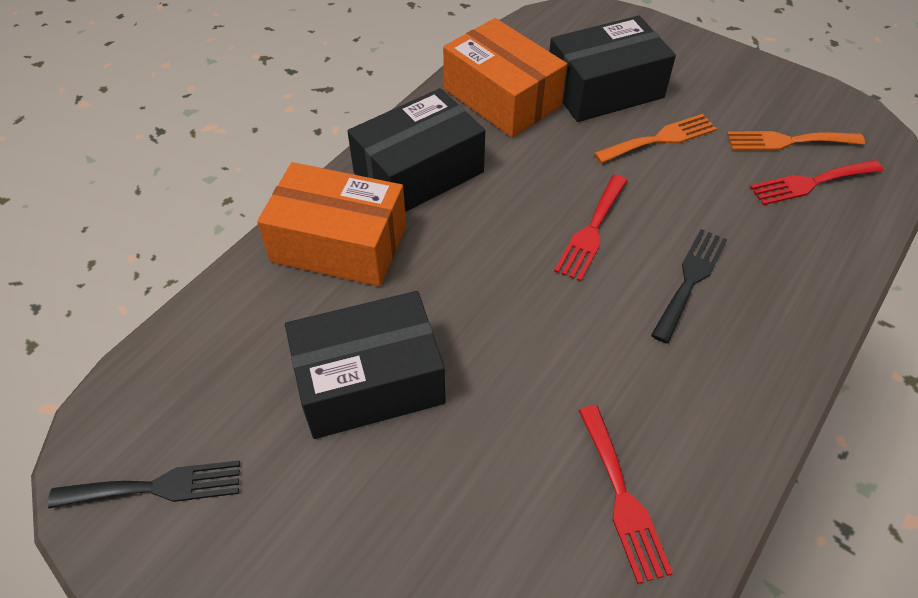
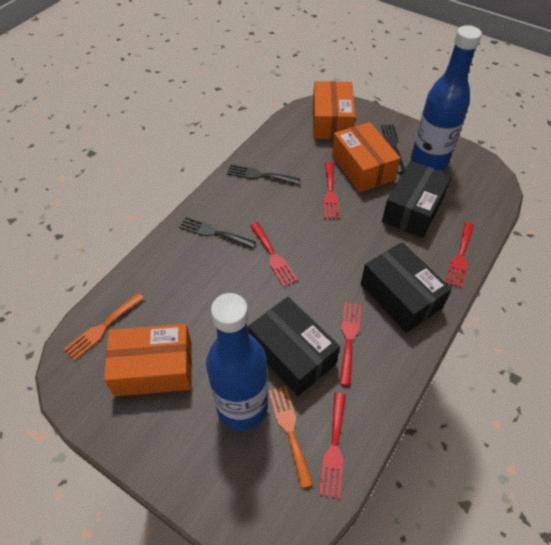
black fork: [48,460,240,508] [651,229,728,343] = 2 -> [179,217,256,249] [227,164,301,185] [381,124,405,174] = 3
blue bottle: none = 0 -> [206,293,268,430] [411,25,482,171] = 2
orange box: [257,162,406,287] [443,18,567,138] = 2 -> [104,324,192,396] [313,81,355,139] [332,122,400,193] = 3
red fork: [554,175,628,281] [579,405,673,584] [750,160,883,205] = 3 -> [250,222,298,287] [319,392,346,499] [323,162,339,219] [339,302,361,386] [445,222,474,288] = 5

